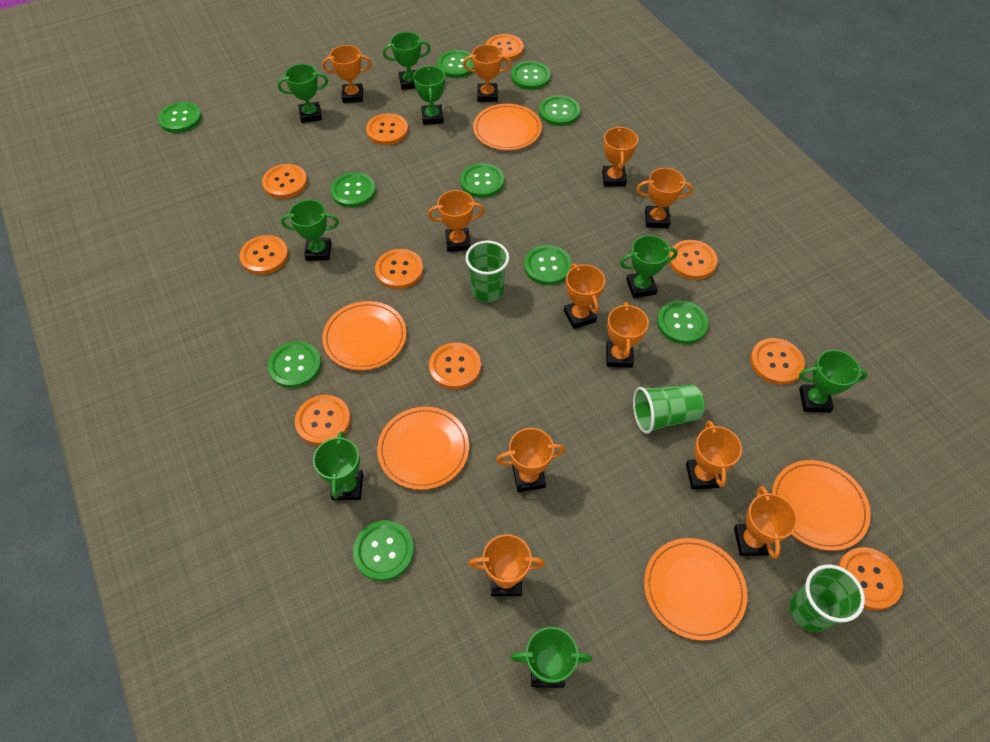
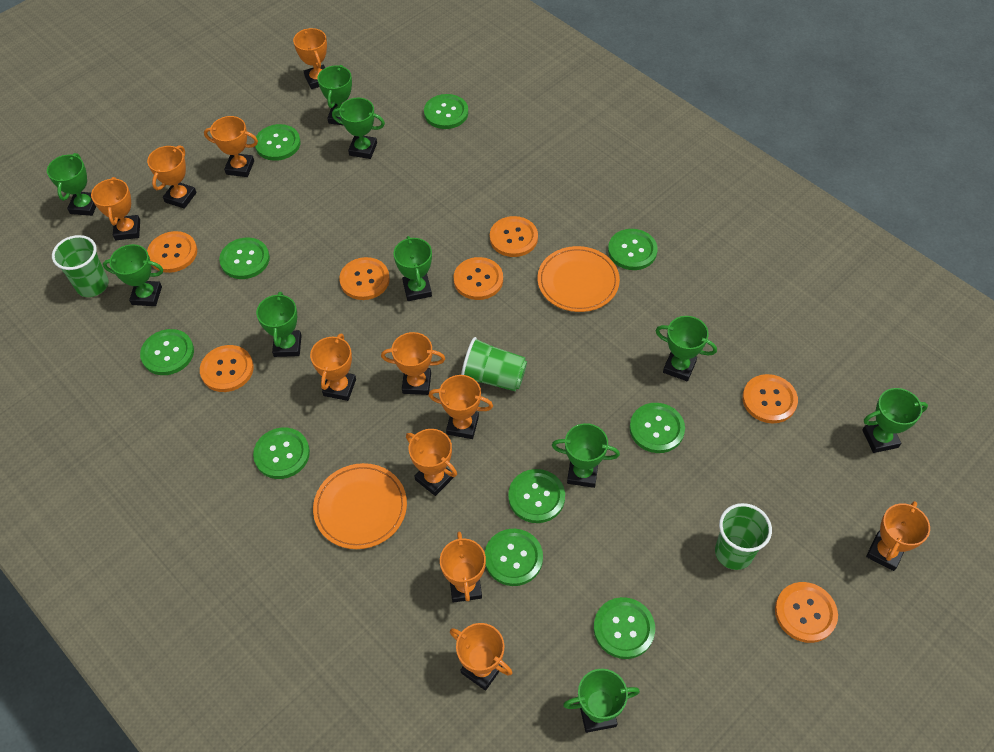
green trophy: [277,64,328,123] [281,200,339,261] [313,431,363,500] [383,32,431,90] [413,66,445,125] [510,627,592,688] [620,235,678,298] [799,350,868,413] = 8 -> [47,153,96,216] [103,244,163,306] [256,292,302,357] [317,65,352,125] [332,98,385,159] [394,236,432,301] [552,423,620,488] [563,669,640,733] [656,316,717,381] [862,388,928,453] = 10
orange button: [239,235,289,275] [262,164,308,199] [295,395,351,446] [366,113,408,145] [375,249,423,289] [429,342,481,389] [486,34,524,61] [669,240,718,280] [750,338,805,385] [838,547,903,610] = 10 -> [147,231,197,273] [200,345,254,392] [339,257,390,300] [454,257,503,300] [490,216,538,257] [742,374,798,423] [775,582,838,643] = 7
orange plate: [322,301,407,370] [377,407,469,490] [473,104,542,150] [644,538,748,641] [772,460,871,551] = 5 -> [313,463,407,549] [537,246,620,312] = 2

